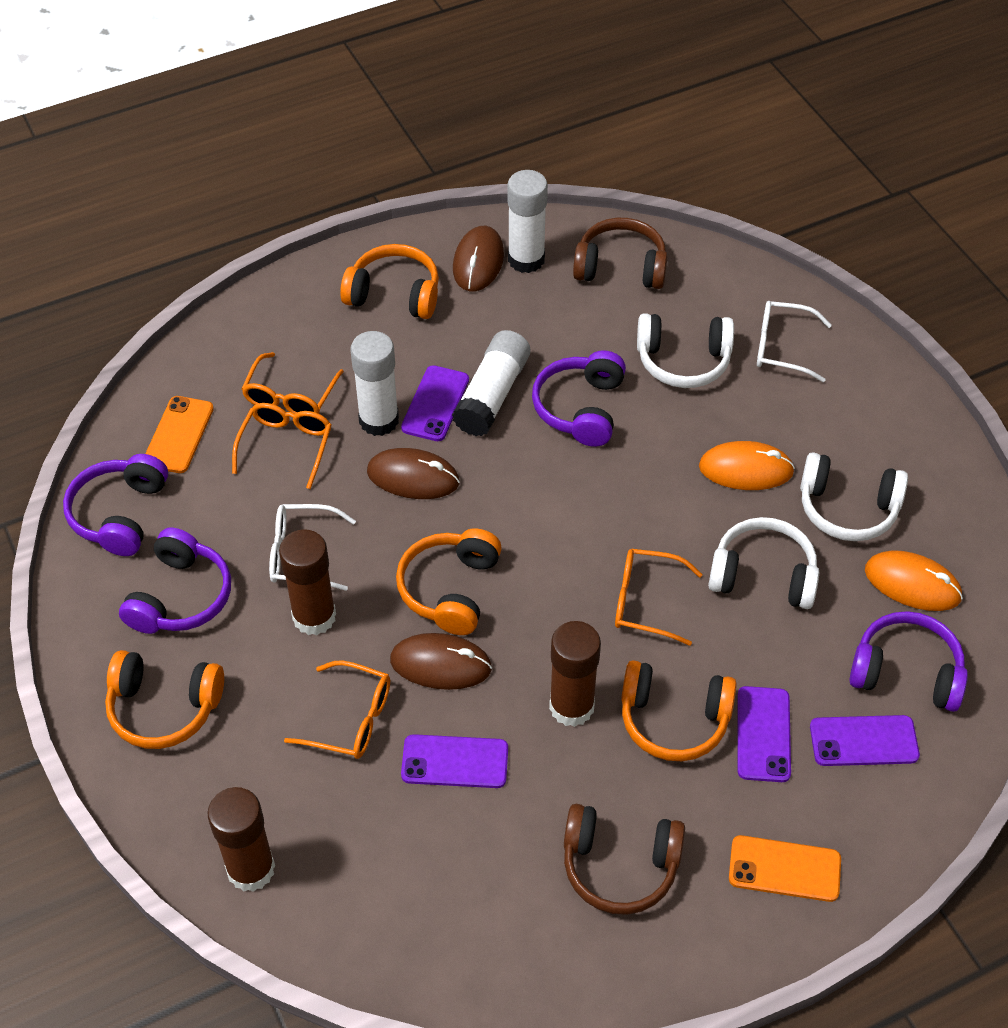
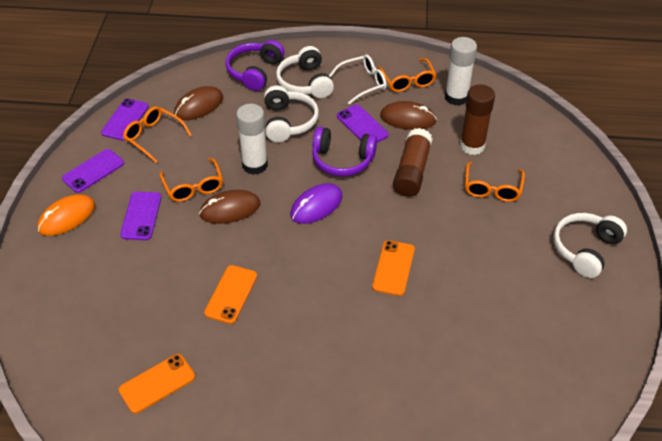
brown glue stick: [207,787,275,892] [279,529,336,635] [549,621,601,727] = 3 -> [393,128,433,197] [460,84,495,155] = 2
brown headphones: [564,804,685,915] [573,218,668,289] = 2 -> none = 0
orange headphones: [105,650,224,749] [340,244,439,319] [396,529,502,635] [621,660,737,761] = 4 -> none = 0
orange mouse: [699,441,795,490] [865,550,963,611] = 2 -> [37,194,95,236] = 1
orange phone: [145,396,214,473] [729,835,841,902] = 2 -> [118,354,195,414] [204,265,257,324] [372,240,415,296] = 3
purple headphones: [63,454,168,556] [119,528,231,634] [532,350,626,447] [850,611,968,712] = 4 -> [225,40,285,91] [312,127,377,177] = 2
purple mouse: none = 0 -> [290,183,343,224] = 1
white glasses: [269,504,356,591] [757,301,832,382] = 2 -> [329,54,387,104] = 1
white glue stick: [350,331,399,436] [452,330,530,436] [507,170,548,273] = 3 -> [236,104,268,175] [445,37,477,106] = 2

